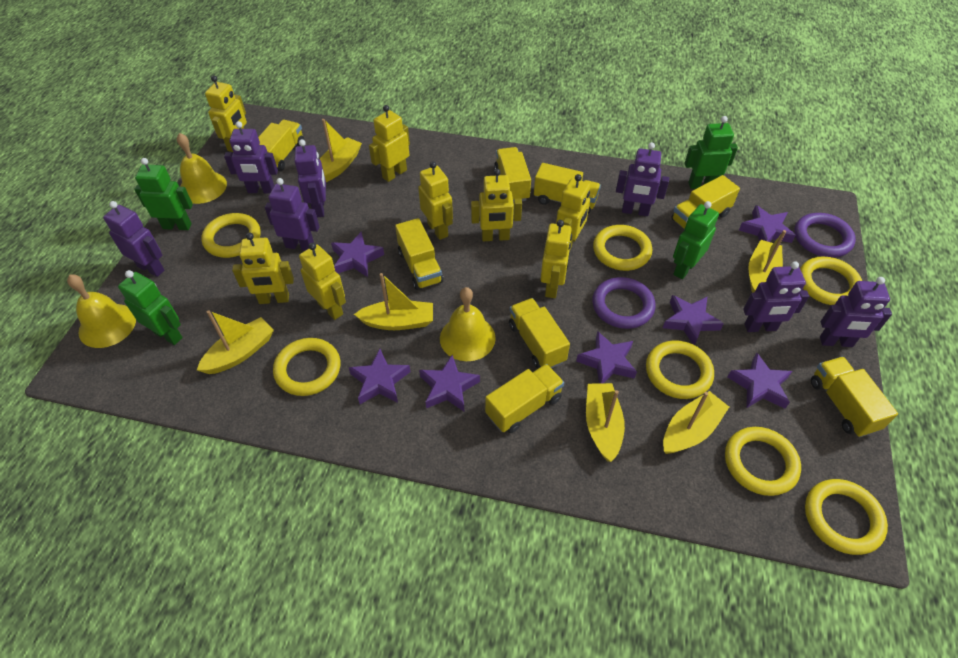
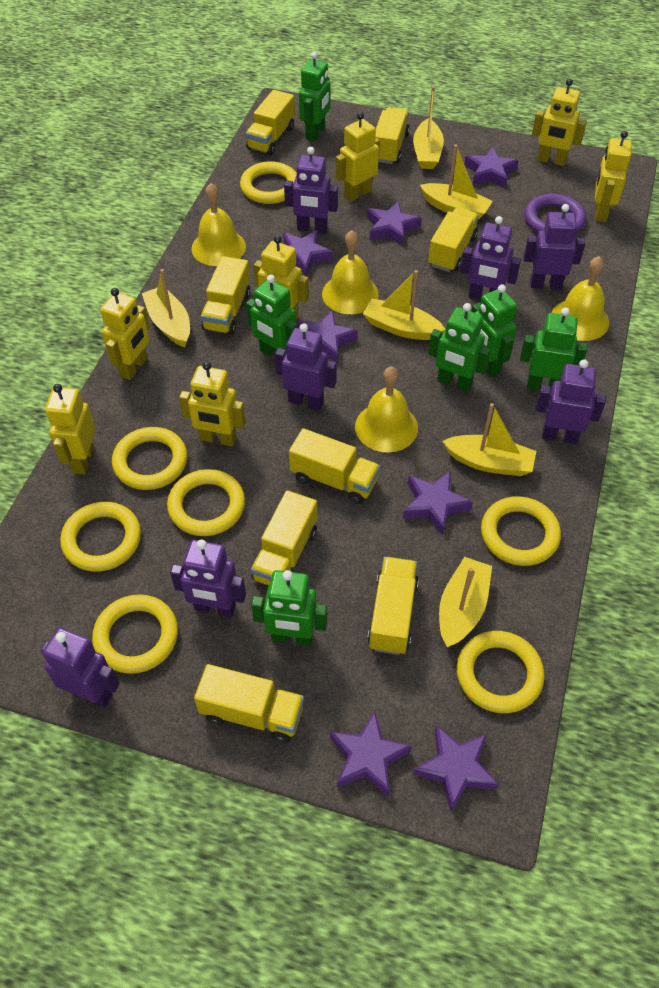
green robot: [118,270,183,345] [134,158,193,230] [673,201,719,279] [685,116,738,189] = 4 -> [246,275,298,356] [251,570,327,646] [299,52,331,141] [428,303,491,392] [471,284,517,376] [520,307,587,390] = 6
purple ring: [592,277,655,329] [794,213,856,258] = 2 -> [524,194,586,234] = 1
yellow bell: [67,274,136,348] [177,133,227,204] [440,287,496,361] = 3 -> [192,183,246,266] [322,230,379,314] [355,366,418,452] [552,256,609,341] = 4
yellow robot: [205,76,247,152] [232,233,294,304] [299,243,346,320] [369,105,410,182] [418,161,453,240] [471,169,522,241] [540,220,572,298] [556,174,590,249] = 8 -> [45,384,96,474] [100,288,150,380] [179,362,246,446] [254,235,309,320] [336,112,380,202] [532,79,587,166] [595,131,632,222] = 7

